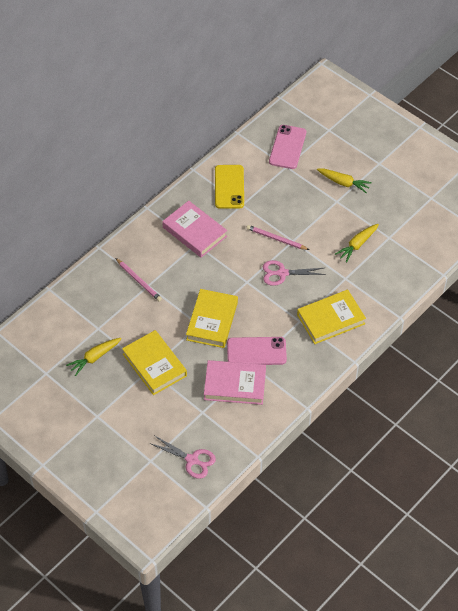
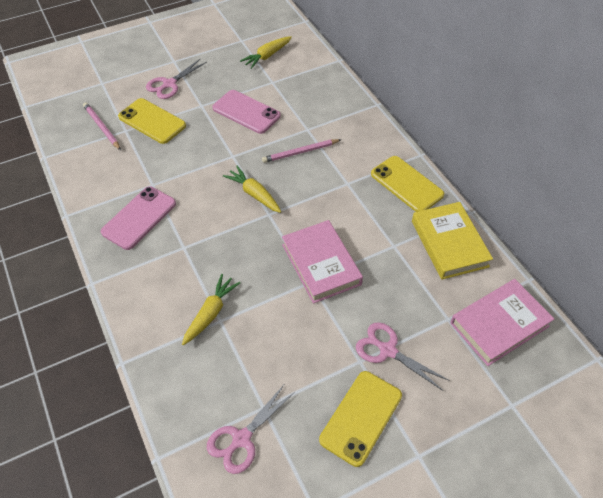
pink scissors: [149,435,216,479] [263,260,326,286] = 2 -> [146,59,207,99] [207,385,295,474] [356,322,450,391] = 3
yellow book: [122,330,187,395] [186,289,238,348] [297,290,366,344] = 3 -> [412,202,493,279] = 1
yellow phone: [215,165,244,209] = 1 -> [118,98,186,144] [319,371,402,467] [371,156,444,212] = 3

